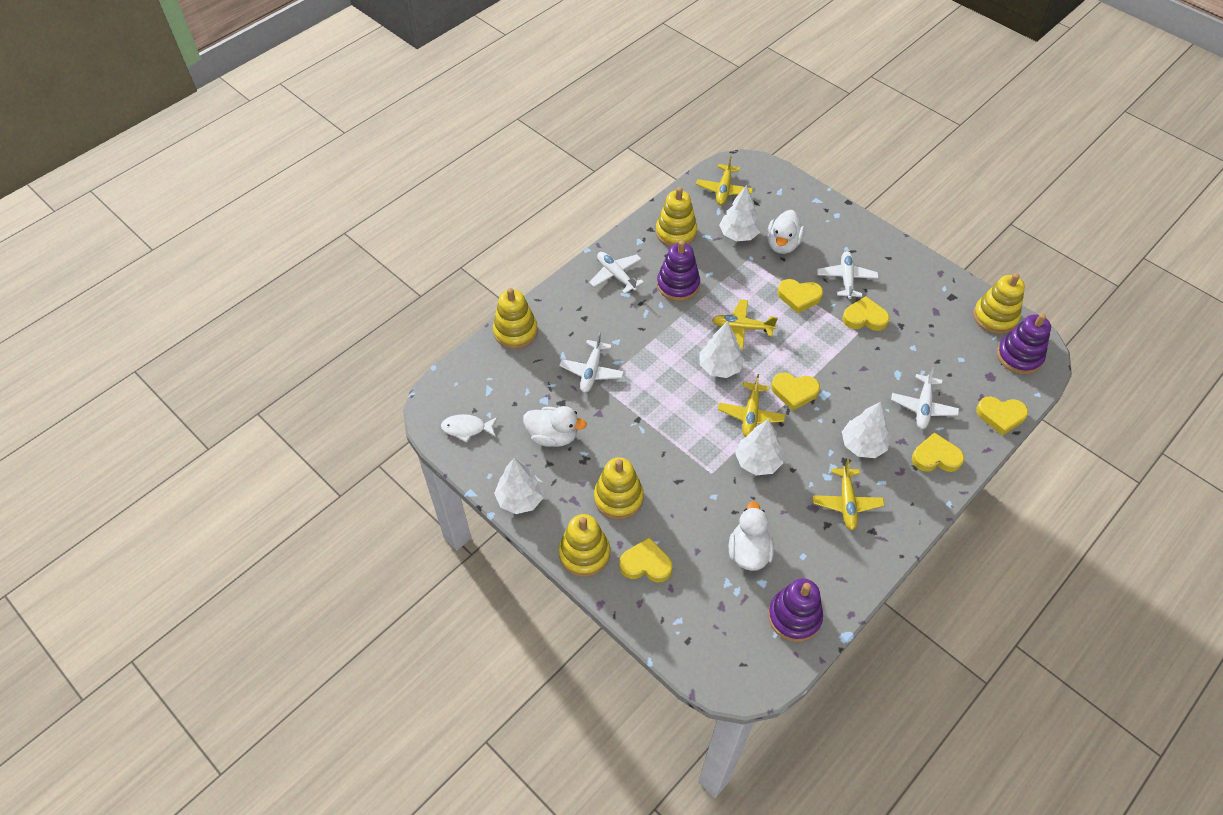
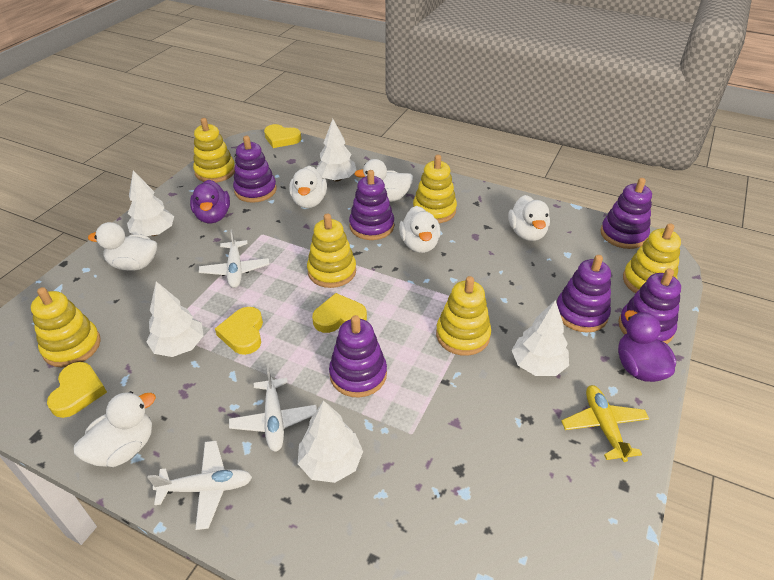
purple duck: none = 0 -> [190,180,230,223] [618,310,676,382] = 2
purple stacking toy: [657,240,700,301] [768,579,823,642] [997,313,1051,374] = 3 -> [233,136,277,203] [329,315,387,397] [349,170,394,240] [557,255,611,333] [601,178,652,249] [618,268,681,344] = 6
white duck: [523,406,587,447] [729,501,774,571] [767,210,804,254] = 3 -> [74,391,156,467] [88,222,157,271] [289,166,327,208] [354,159,413,202] [399,206,441,253] [508,195,550,241] = 6
white fish: [441,414,498,442] = 1 -> none = 0
white plane: [559,332,624,393] [589,252,644,294] [817,251,879,299] [891,367,959,429] = 4 -> [147,441,252,530] [199,229,269,288] [229,367,317,452] = 3
yellow heart: [619,537,672,582] [771,373,820,411] [777,279,823,313] [842,296,890,331] [912,432,964,472] [976,397,1028,436] = 6 -> [47,362,107,418] [215,307,263,355] [264,124,301,148] [312,293,367,333] = 4
yellow plane: [696,155,753,205] [712,299,778,349] [718,374,785,437] [813,459,885,530] = 4 -> [561,385,649,462] = 1
yellow stacking toy: [493,288,538,349] [559,514,610,577] [594,457,644,520] [656,187,697,247] [973,273,1025,334] = 5 -> [31,287,101,367] [193,118,235,183] [307,213,356,288] [413,155,457,223] [436,276,491,356] [623,223,681,293] = 6

